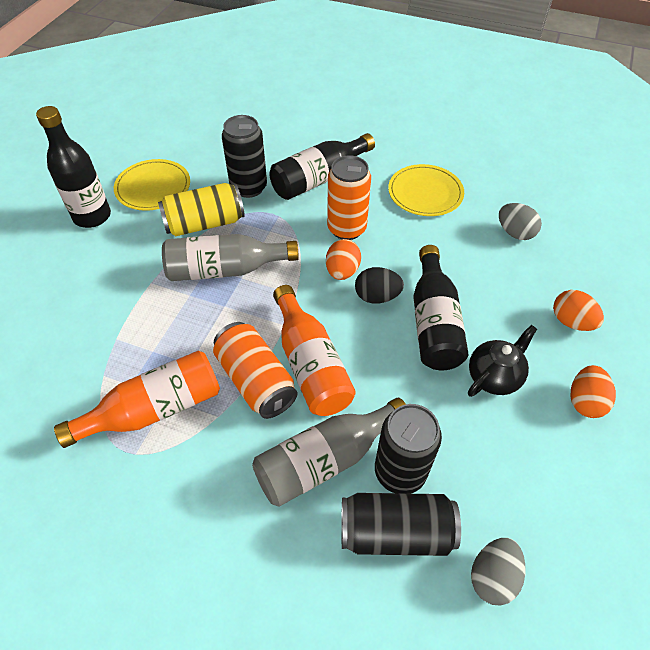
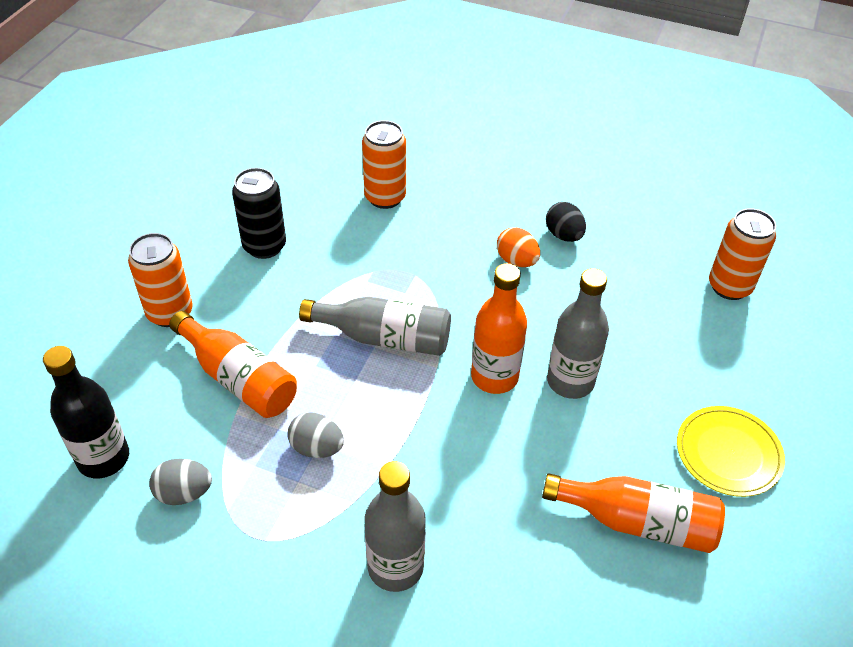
black bottle: [36,106,111,228] [270,133,375,200] [413,245,468,370] = 3 -> [43,346,129,478] = 1
black can: [222,115,267,198] [341,493,461,556] [375,404,442,494] = 3 -> [232,168,286,259] = 1
black teapot: [468,325,537,397] = 1 -> none = 0
grey bottle: [162,234,299,281] [252,398,406,507] = 2 -> [299,297,451,356] [365,461,426,592] [547,268,609,399] = 3
orange bottle: [54,351,220,448] [273,285,356,416] = 2 -> [169,311,297,418] [471,263,527,394] [542,473,725,553] = 3
orange can: [213,322,298,419] [327,155,371,240] = 2 -> [128,233,193,327] [362,120,406,209] [709,208,776,300] = 3
orange egg: [326,239,361,280] [553,290,604,331] [570,365,616,418] = 3 -> [497,227,540,267] = 1
yellow can: [158,183,245,236] = 1 -> none = 0
yellow plate: [114,159,190,211] [388,164,464,216] = 2 -> [677,406,785,497] = 1

